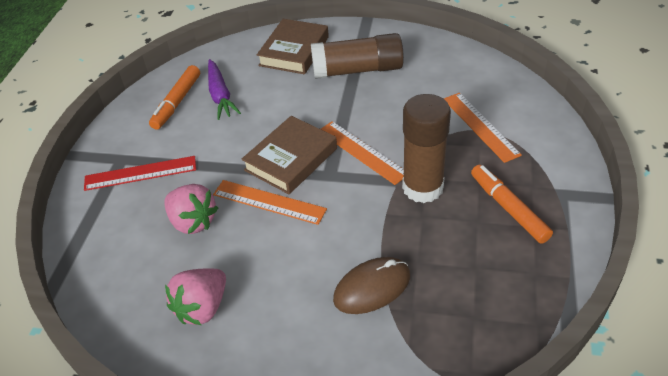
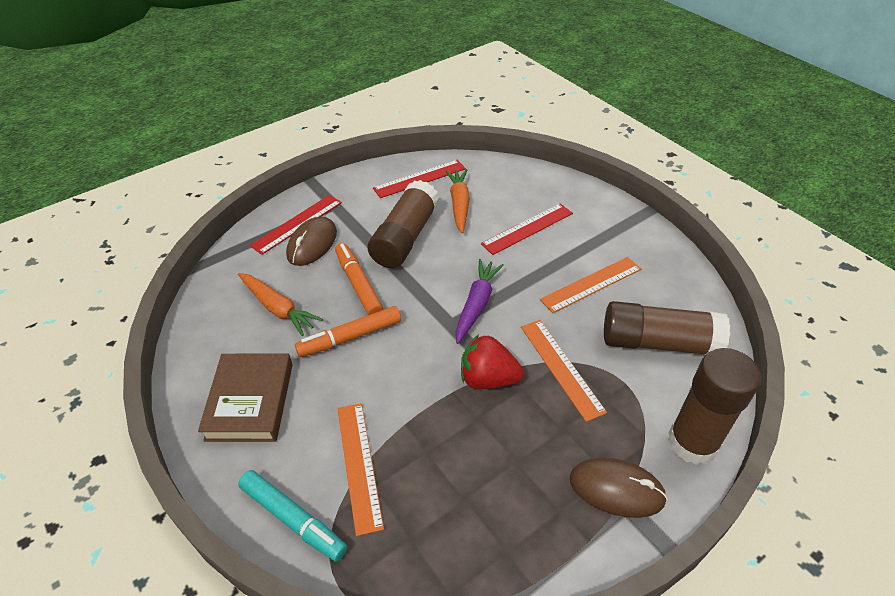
brown book: [241,116,337,194] [257,19,329,74] = 2 -> [198,354,293,442] = 1
brown glue stick: [311,33,404,79] [402,94,451,203] = 2 -> [367,180,439,268] [604,301,730,355] [668,348,761,465] = 3
brown mouse: [333,257,410,314] = 1 -> [286,217,337,266] [570,458,668,518] = 2
orange carrot: none = 0 -> [238,273,323,336] [445,169,470,233] = 2
pink strawberry: [164,184,218,234] [165,268,226,325] = 2 -> none = 0
red ruler: [84,156,196,191] = 1 -> [250,195,342,255] [373,160,466,198] [481,204,573,255] = 3
red strawberry: none = 0 -> [461,334,524,389] = 1
turquoise marker: none = 0 -> [238,470,347,562] = 1

